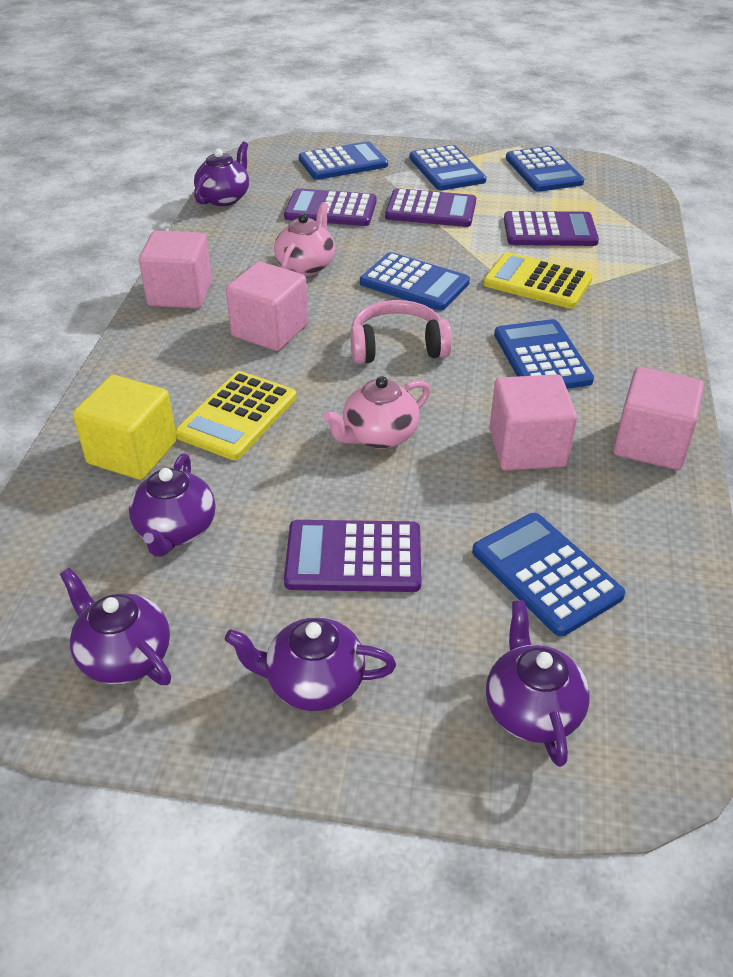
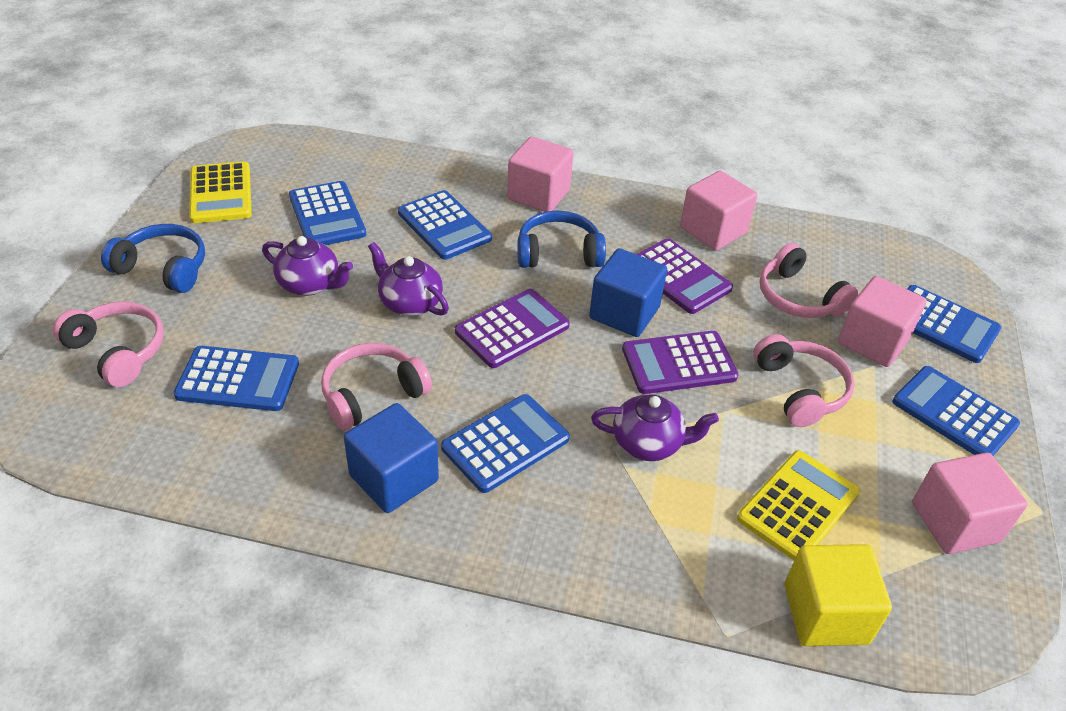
blue cube: none = 0 -> [344,403,439,513] [589,248,667,337] = 2
blue headphones: none = 0 -> [101,224,205,293] [517,211,606,268] = 2
pink headphones: [350,300,452,364] = 1 -> [53,302,164,387] [321,343,432,431] [753,334,854,427] [759,243,859,318] = 4
pink teapot: [274,202,335,276] [323,376,431,449] = 2 -> none = 0
purple calculator: [284,188,377,226] [284,520,421,592] [385,188,476,227] [504,211,599,246] = 4 -> [455,289,570,368] [622,331,739,394] [637,238,733,314] = 3
purple teapot: [60,568,171,685] [129,453,215,557] [194,141,249,206] [225,617,396,711] [486,600,590,767] = 5 -> [262,236,353,296] [368,242,449,316] [591,394,719,461] = 3

